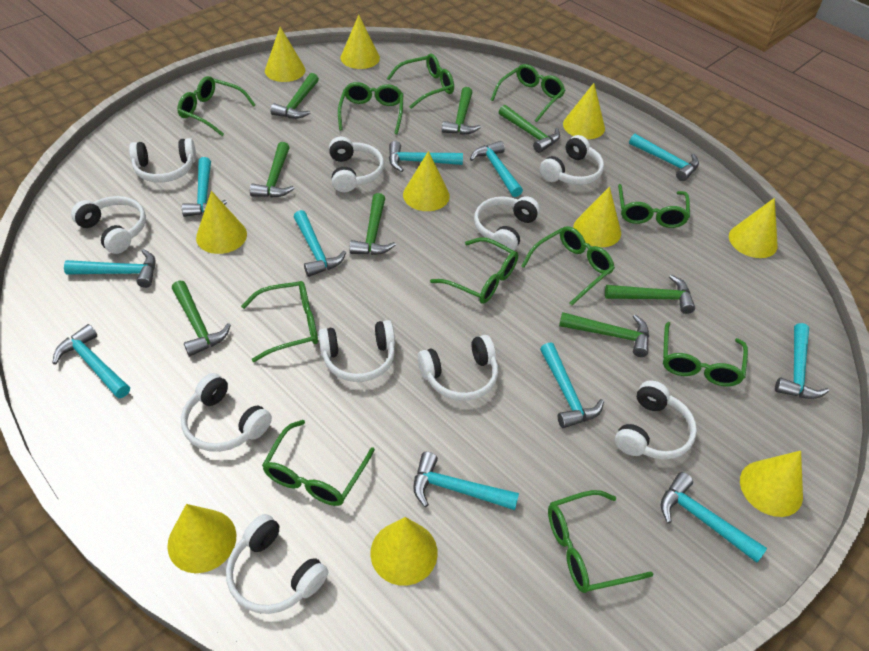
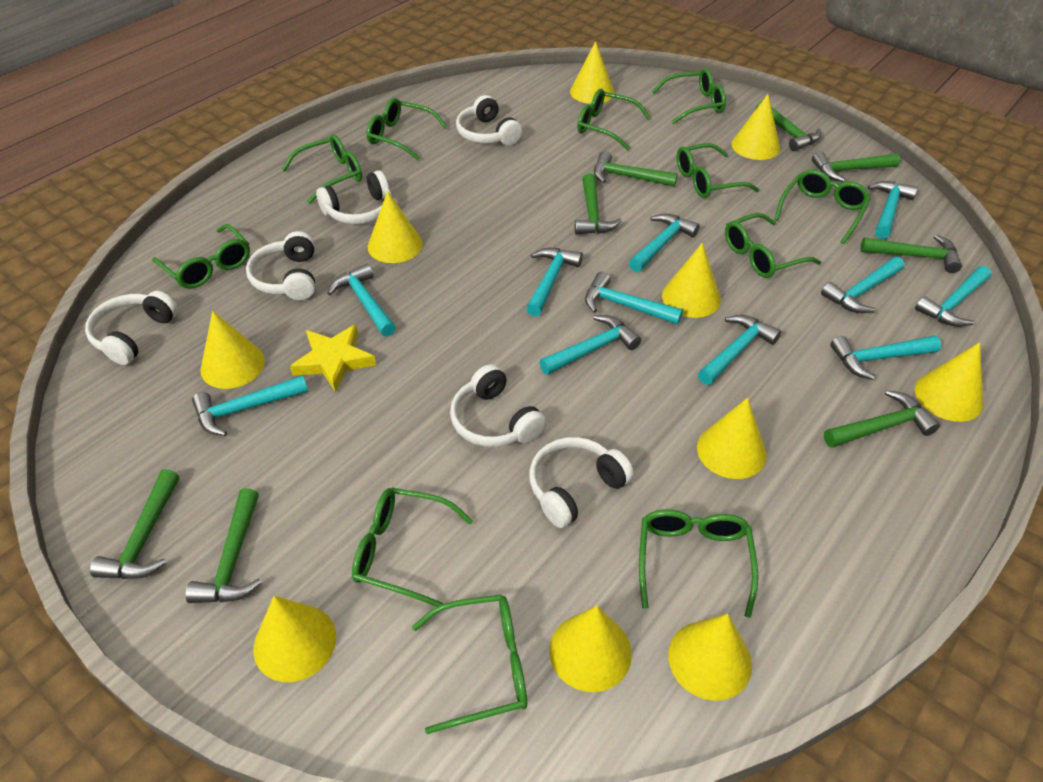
white headphones: [71,196,146,254] [129,138,196,183] [181,373,272,452] [226,514,328,614] [318,320,395,382] [329,137,384,192] [418,335,498,401] [474,196,540,253] [540,135,604,185] [615,380,697,459] = 10 -> [85,291,178,365] [246,231,315,300] [316,170,392,224] [450,364,546,447] [456,95,522,145] [529,437,634,528] = 6
yellow star: none = 0 -> [290,325,376,393] = 1

